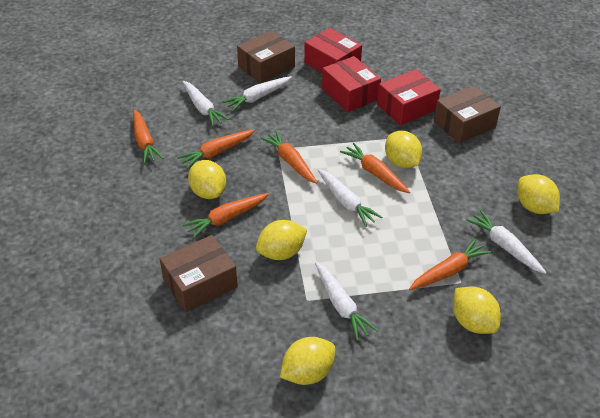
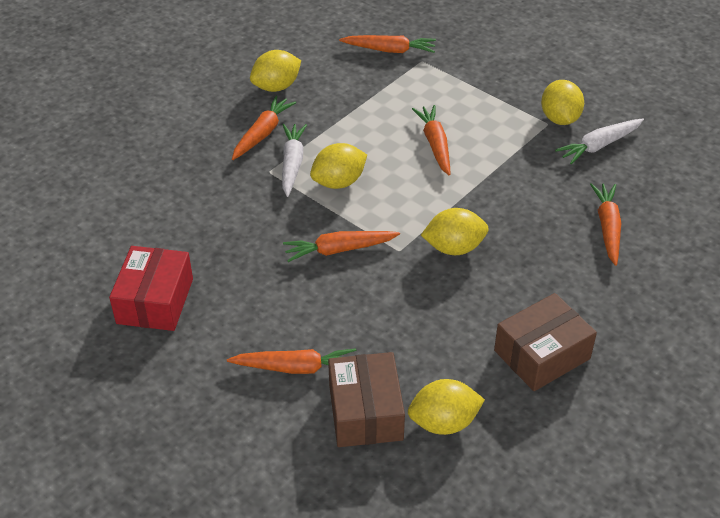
brown box: [160,235,238,312] [237,30,295,83] [434,85,501,143] = 3 -> [328,352,405,447] [494,293,597,391] = 2
red box: [304,28,362,73] [322,56,381,112] [377,69,441,126] = 3 -> [109,246,193,331] = 1
white carrot: [182,81,229,127] [222,76,292,111] [315,262,378,341] [318,169,382,227] [466,210,547,274] = 5 -> [282,124,307,197] [555,118,644,164] = 2
yellow lemon: [188,160,226,199] [256,220,307,260] [280,337,335,385] [385,131,422,168] [453,286,501,334] [517,174,560,214] = 6 -> [250,50,301,92] [310,143,367,189] [408,379,485,435] [421,208,489,255] [541,80,584,125] = 5

